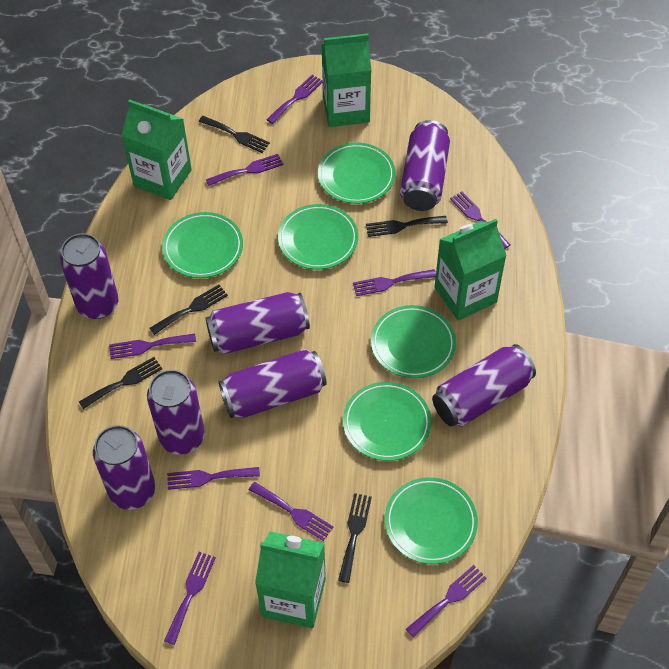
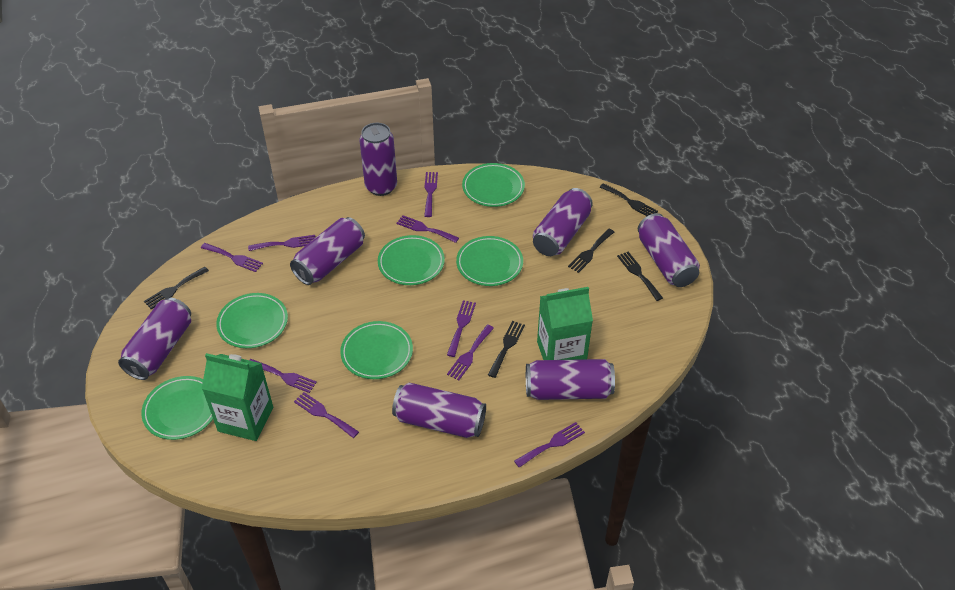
green carton: [121,99,192,200] [255,531,326,628] [322,33,371,127] [435,219,507,320] = 4 -> [202,353,273,441] [537,287,593,360] = 2

